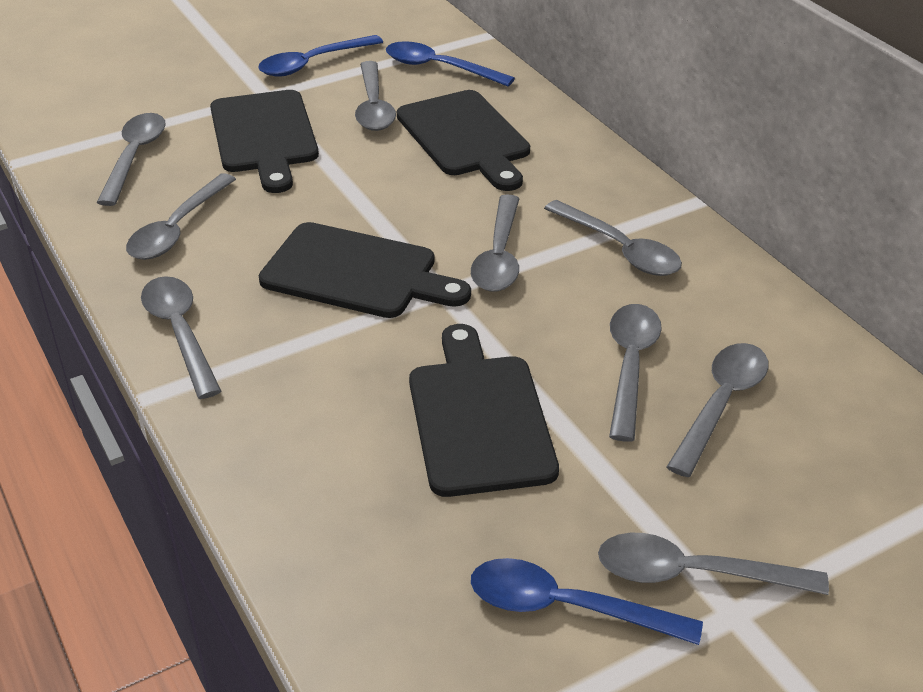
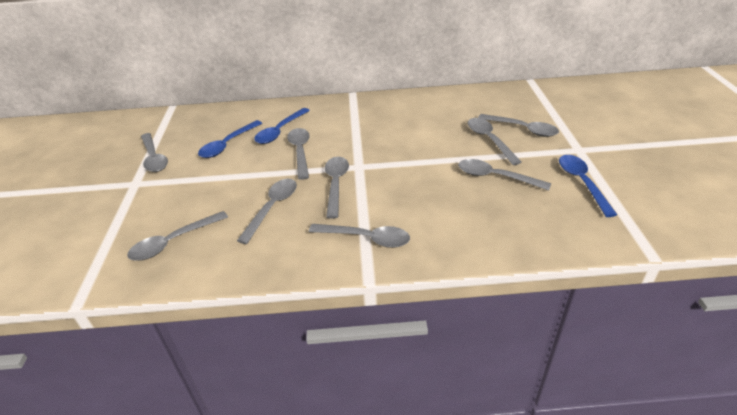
black cutting board: [210,90,319,193] [259,222,471,318] [397,90,530,191] [409,324,559,497] = 4 -> none = 0

